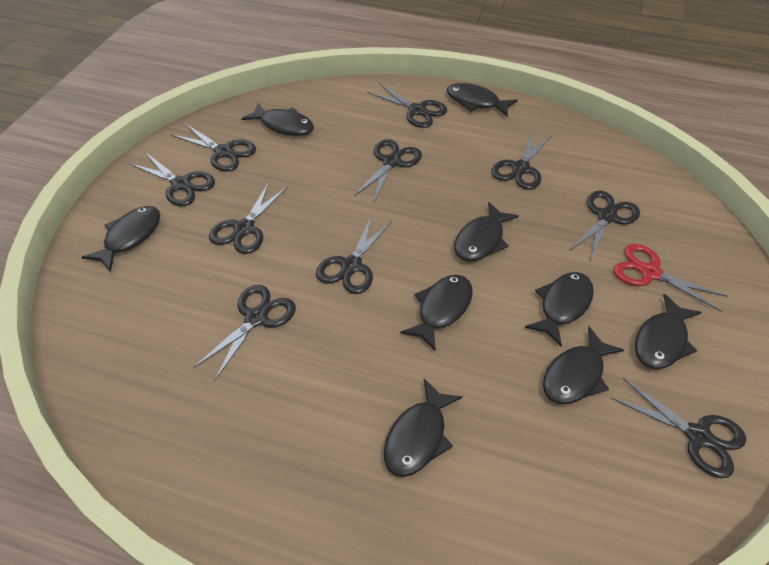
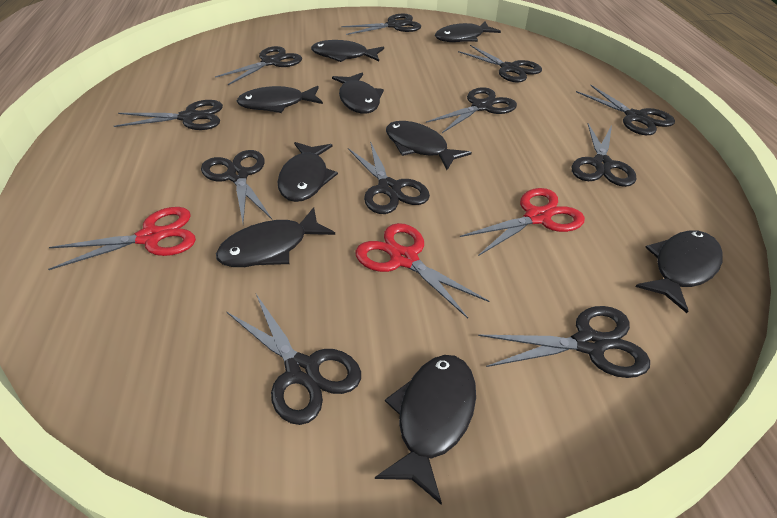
black scissors: [129,152,215,206] [172,124,256,172] [194,285,296,380] [209,182,287,254] [316,215,392,294] [354,139,422,203] [367,83,447,128] [491,131,552,190] [569,191,640,261] [611,378,746,478] = 10 -> [114,100,223,130] [201,150,272,223] [215,46,302,85] [227,294,361,425] [341,14,421,35] [348,141,430,214] [426,87,517,133] [458,45,542,82] [478,306,650,378] [571,123,636,187] [576,85,675,135] = 11
red scissors: [614,244,728,312] = 1 -> [48,207,196,270] [355,223,489,319] [460,188,585,256] = 3

